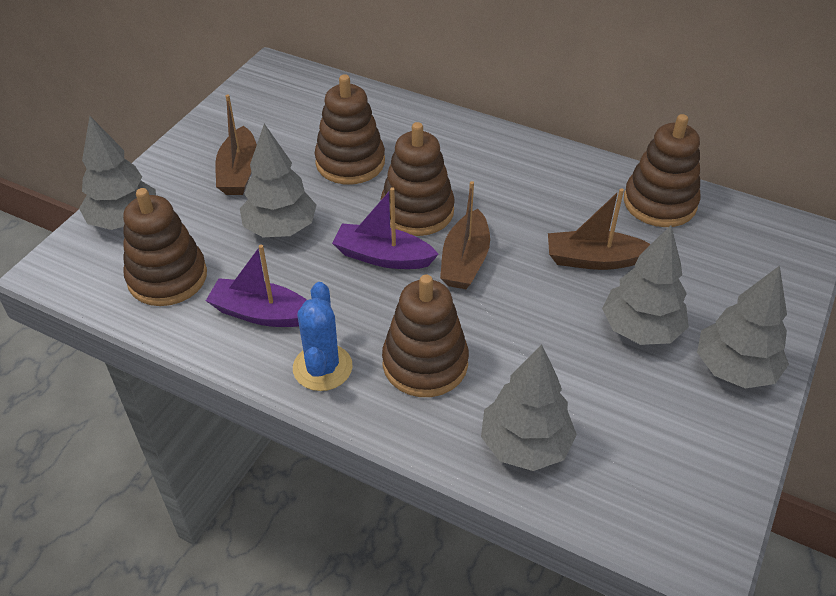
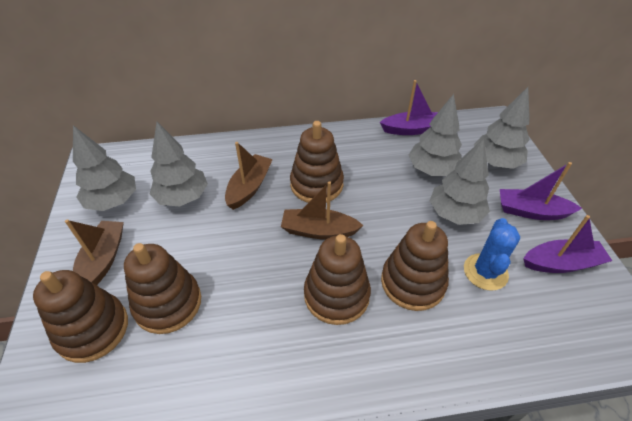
purple boat: [206,245,307,327] [332,187,439,269] = 2 -> [380,80,438,135] [500,162,582,220] [523,215,612,273] = 3

